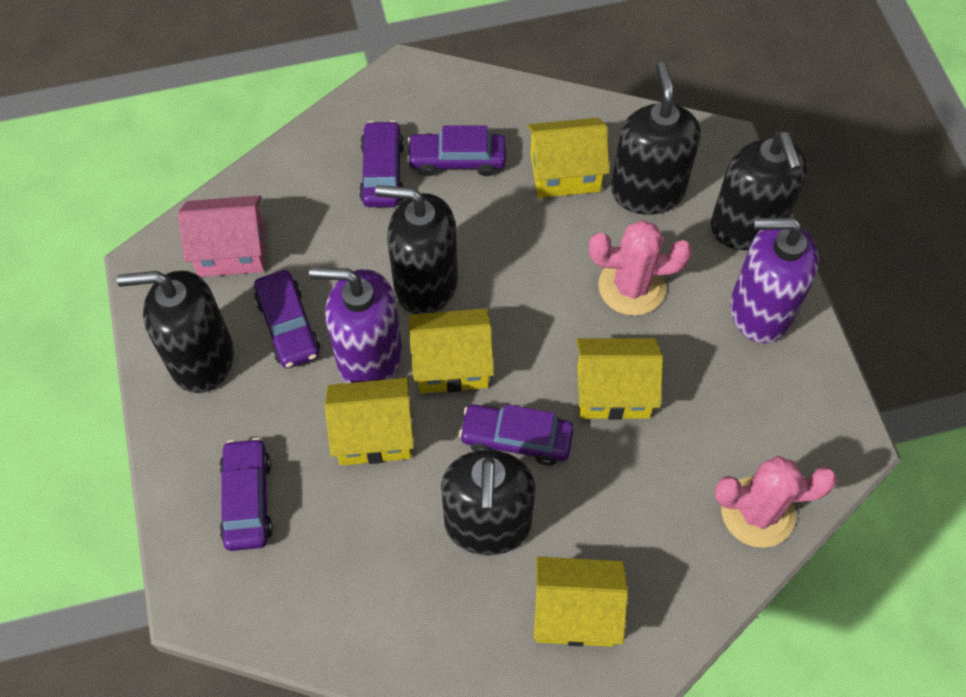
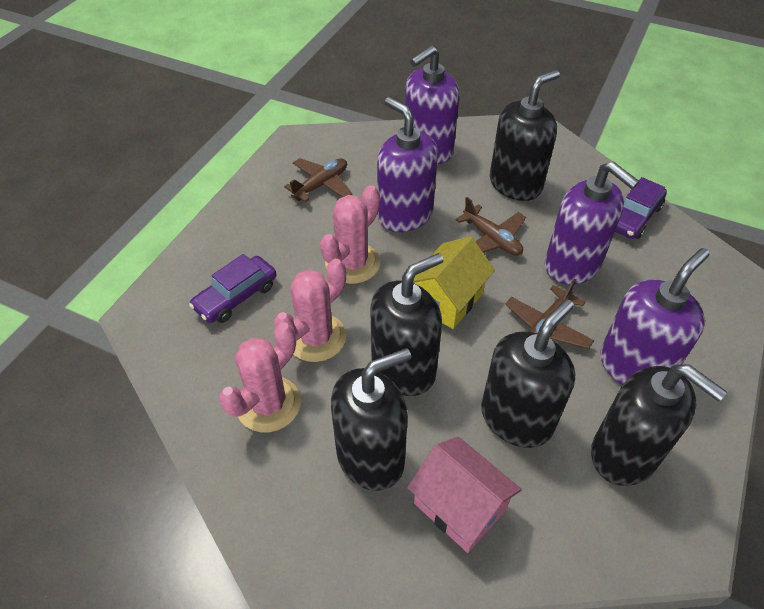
brown plane: none = 0 -> [284,158,352,202] [455,197,526,256] [505,278,594,349] = 3
pink cactus: [589,220,692,316] [715,456,837,548] = 2 -> [219,322,301,432] [274,259,346,362] [320,185,380,284] = 3
purple car: [220,438,273,551] [254,270,320,368] [359,121,404,207] [407,126,506,176] [459,404,574,465] = 5 -> [189,254,276,323] [615,177,667,239] = 2
purple soap dispenser: [309,267,402,383] [730,218,819,343] = 2 -> [377,97,438,232] [404,46,460,164] [545,161,639,285] [600,248,710,385] = 4
yellow house: [325,378,414,466] [409,309,494,393] [527,118,610,198] [534,557,628,647] [576,338,663,420] = 5 -> [413,236,495,329] = 1

